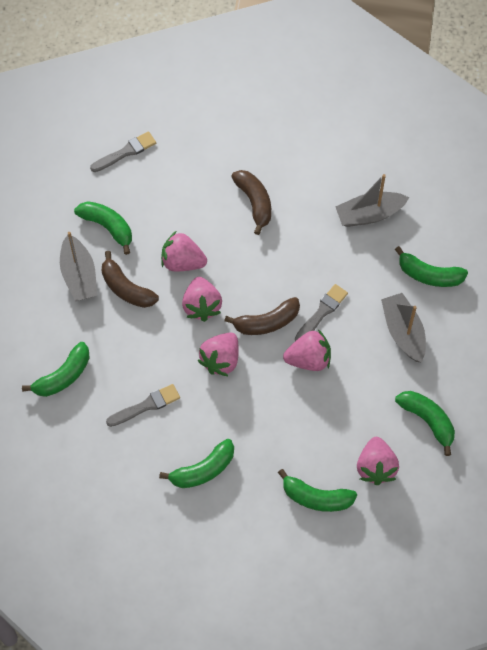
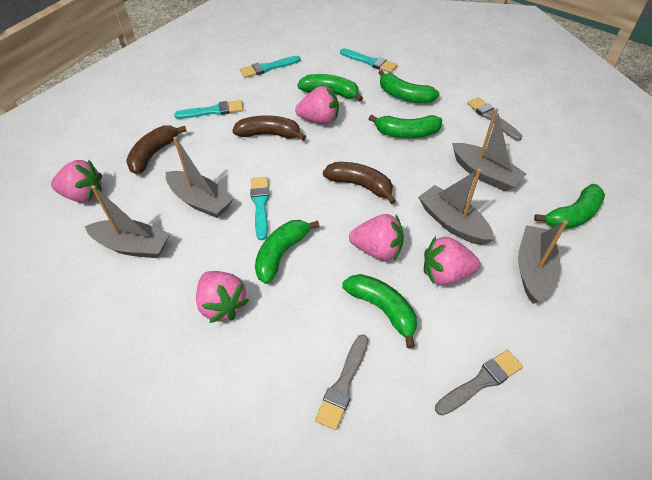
grey boat: [60,232,97,301] [335,174,409,227] [381,293,426,362] = 3 -> [85,185,170,258] [166,137,234,218] [418,168,495,245] [452,108,526,191] [518,220,568,304] = 5
turquoise brush: none = 0 -> [174,100,243,119] [240,56,301,78] [250,177,270,240] [340,48,397,73] = 4

